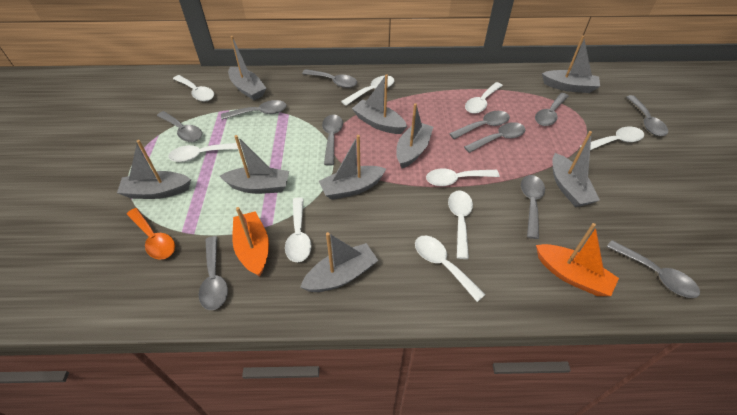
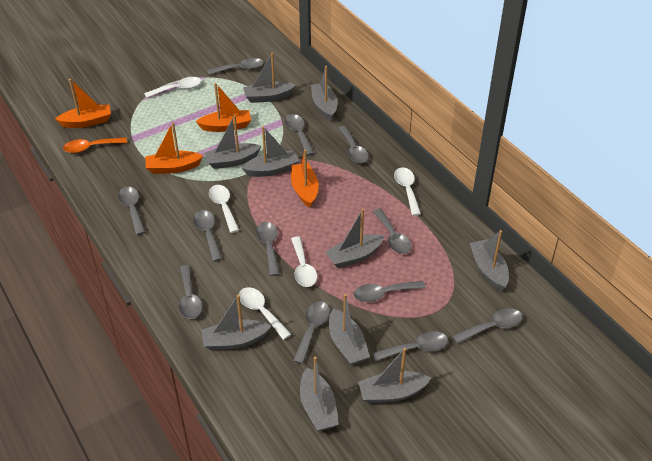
grey boat: [117,140,191,199] [220,135,289,194] [228,36,266,100] [300,232,378,292] [319,135,386,200] [352,74,407,134] [396,103,433,168] [542,35,600,93] [552,131,600,207] = 9 -> [201,295,271,350] [204,115,261,169] [242,126,299,177] [243,52,296,103] [300,357,339,431] [311,66,338,121] [325,209,384,268] [329,294,370,365] [358,348,431,403] [470,230,509,291] = 10
grey spoon: [157,111,202,142] [198,236,228,310] [221,100,287,120] [302,69,357,88] [322,115,343,166] [449,111,510,139] [464,122,525,153] [521,175,545,239] [535,93,569,126] [607,240,700,298] [627,95,668,136] = 11 -> [118,187,145,235] [179,265,202,319] [193,210,222,262] [208,58,264,75] [256,222,279,276] [285,114,314,156] [293,301,330,364] [338,126,369,163] [354,281,425,302] [372,331,448,362] [373,209,411,254] [452,308,522,344] = 12
orange boat: [232,207,269,277] [536,223,619,296] = 2 -> [55,79,111,128] [145,122,203,174] [196,83,251,132] [291,149,319,208] = 4
white spoon: [168,143,242,162] [173,75,214,101] [285,197,312,262] [341,76,394,106] [415,236,486,302] [426,168,499,186] [448,190,473,259] [465,82,503,114] [580,127,644,150] = 9 -> [144,77,201,98] [209,185,239,233] [239,287,292,340] [291,236,317,287] [394,167,421,216] = 5

